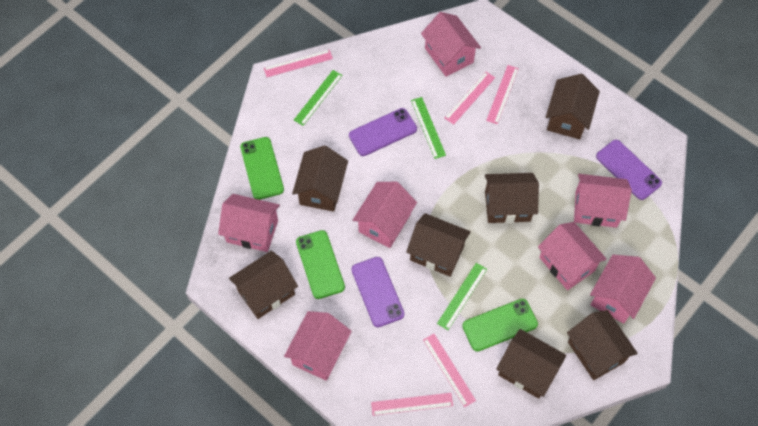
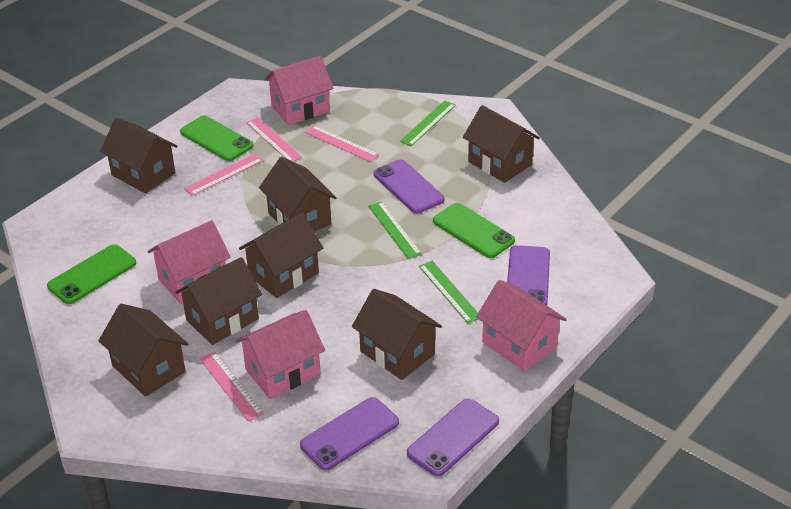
pink house: [218,194,280,252] [284,311,352,381] [353,182,417,248] [421,12,481,77] [538,222,607,290] [574,174,632,228] [590,255,656,324] = 7 -> [148,220,231,304] [236,310,325,399] [264,56,333,125] [476,280,567,372] = 4
pink ruler: [264,50,333,77] [371,393,453,416] [423,334,476,407] [445,72,495,125] [486,65,519,124] = 5 -> [184,154,263,196] [200,352,264,422] [246,117,302,161] [305,125,379,162] = 4
purple phone: [349,108,417,156] [351,257,404,327] [596,140,662,200] = 3 -> [300,397,399,470] [374,159,444,214] [407,398,499,476] [507,245,550,305] = 4

